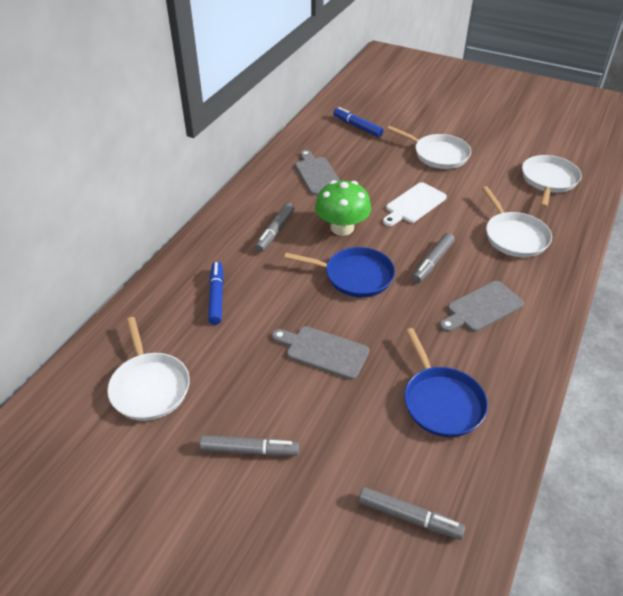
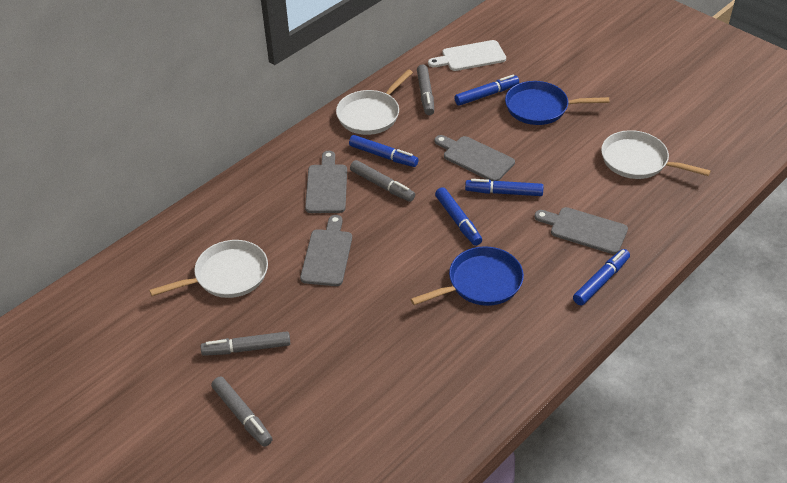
blue marker: [208,262,224,325] [333,107,383,137] = 2 -> [349,135,419,167] [435,187,482,246] [454,75,519,106] [465,179,544,196] [573,249,630,306] = 5
green mushroom: [315,180,371,236] = 1 -> none = 0
grey cutting board: [272,326,369,380] [295,150,340,195] [439,281,524,332] = 3 -> [300,215,352,286] [305,151,347,213] [435,135,515,181] [534,207,628,254] = 4
white pan: [107,317,190,421] [387,126,471,169] [482,186,552,257] [522,155,582,208] = 4 -> [149,240,268,298] [336,70,413,135] [601,130,711,179] = 3

